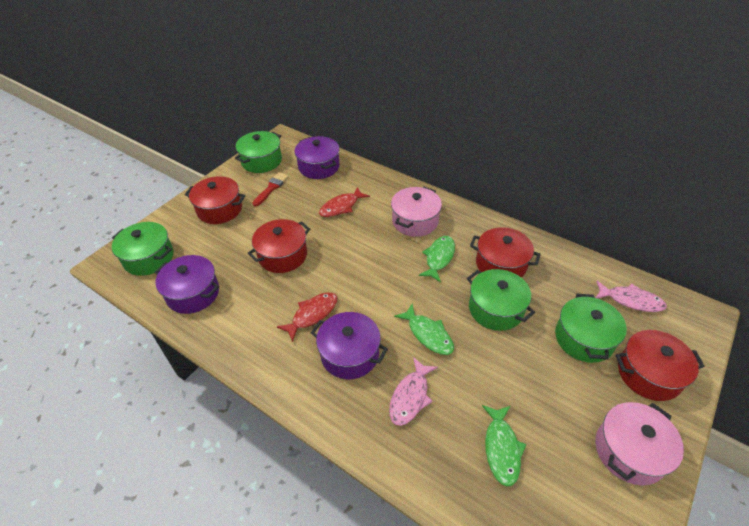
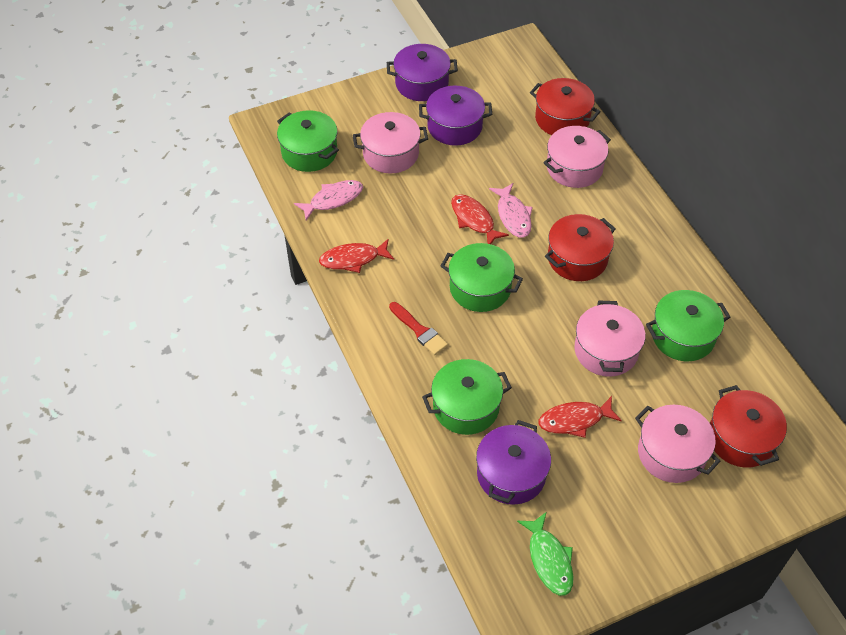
green fish: [394,304,454,355] [419,236,455,282] [482,405,527,487] = 3 -> [517,512,574,596] = 1
pink pot: [391,187,442,237] [595,402,684,485] = 2 -> [353,112,428,173] [543,126,611,188] [574,301,646,377] [635,405,721,483] = 4
red fish: [277,292,337,342] [319,187,370,217] = 2 -> [319,239,394,273] [451,194,509,244] [539,396,622,438] = 3
red pot: [185,176,246,224] [247,219,310,273] [470,227,541,278] [615,330,705,401] = 4 -> [530,78,601,135] [545,214,616,281] [710,385,787,468] = 3

